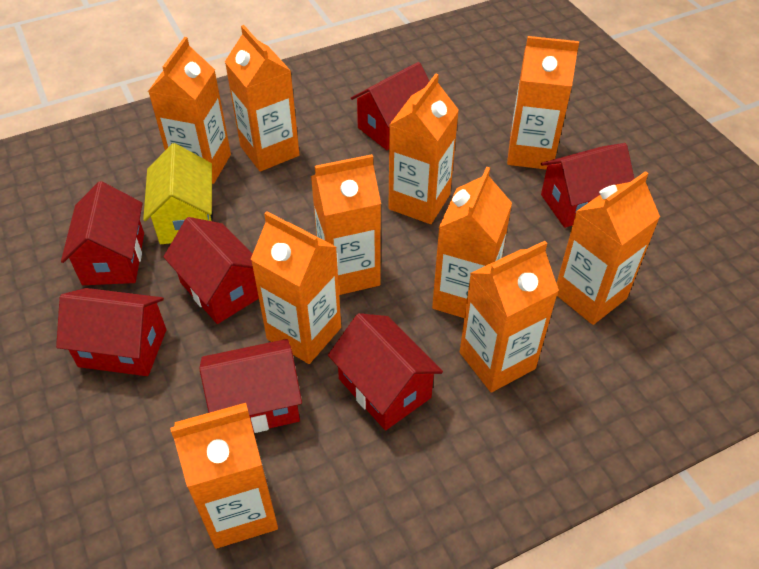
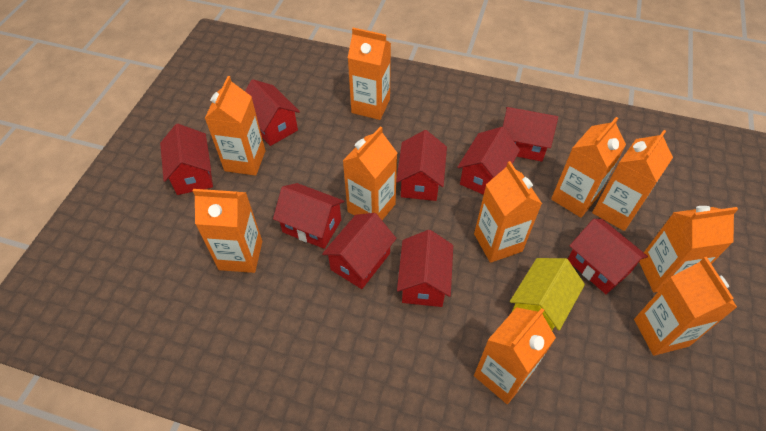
red house: [56,288,166,376] [61,181,144,285] [163,217,259,324] [199,339,302,433] [328,313,443,431] [351,62,429,150] [541,143,634,228] = 7 -> [160,124,213,195] [245,79,300,146] [273,183,344,249] [322,213,397,289] [396,130,447,201] [397,230,453,307] [457,127,520,195] [503,107,558,162] [568,219,648,294] = 9

